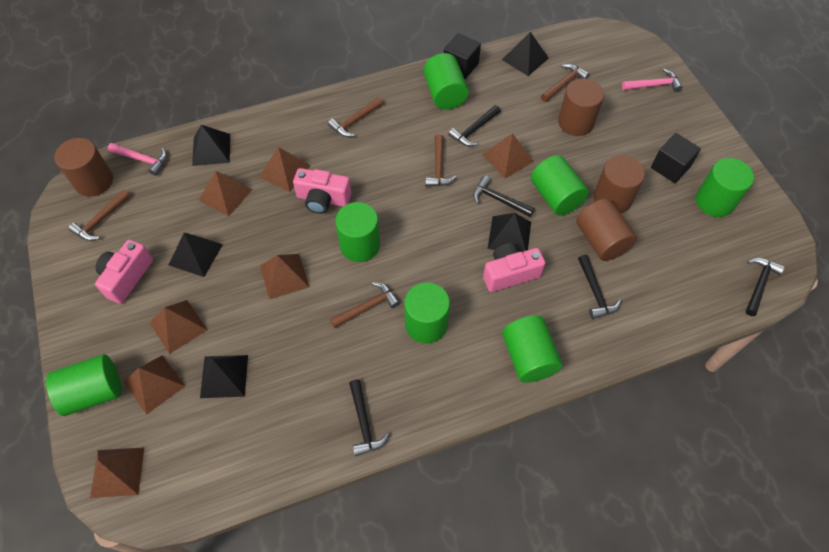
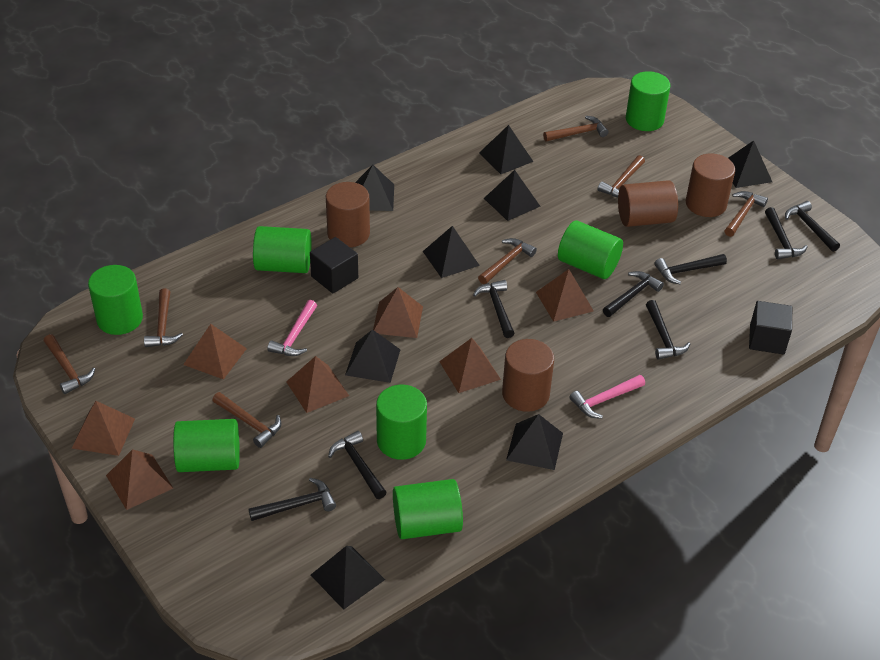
black hammer: [349,380,389,457] [448,105,501,146] [473,176,534,217] [578,255,621,319] [745,258,785,316] = 5 -> [248,478,336,521] [328,431,387,499] [473,280,515,338] [603,271,664,317] [646,300,690,360] [654,254,727,284] [765,207,808,259] [785,201,840,252] = 8
black pyramid: [169,233,223,277] [192,125,230,166] [200,355,248,398] [488,213,531,252] [502,32,549,76] = 5 -> [311,546,385,610] [345,329,400,383] [355,165,394,211] [423,226,480,278] [479,125,533,174] [484,170,540,221] [506,414,563,470] [728,141,772,188] = 8
brown hammer: [68,190,130,241] [328,97,383,137] [330,282,400,328] [425,134,457,187] [541,64,590,102] = 5 -> [44,334,95,394] [144,288,183,347] [212,392,281,448] [478,238,537,284] [543,116,609,142] [598,155,645,197] [724,191,768,237] = 7
pink camera: [95,240,153,304] [293,168,351,214] [483,243,545,292] = 3 -> none = 0

